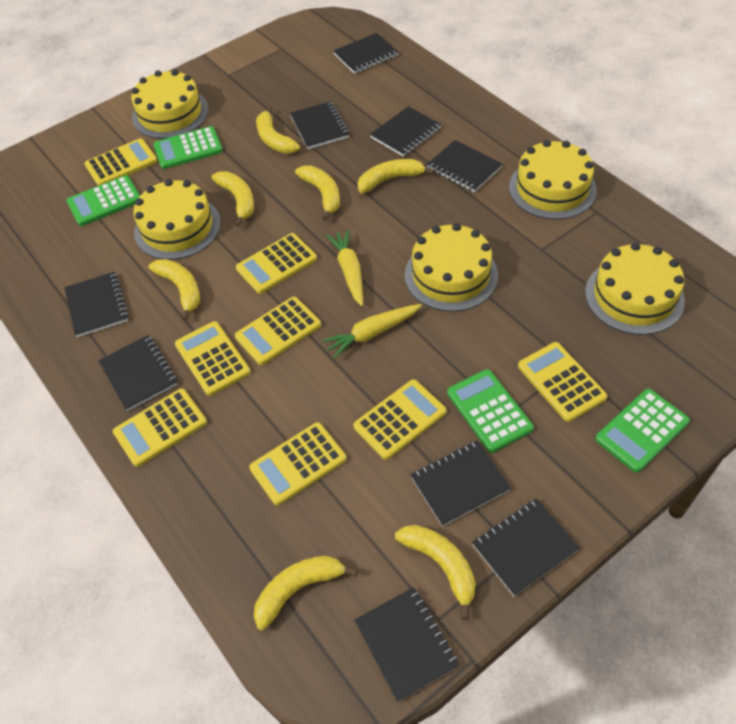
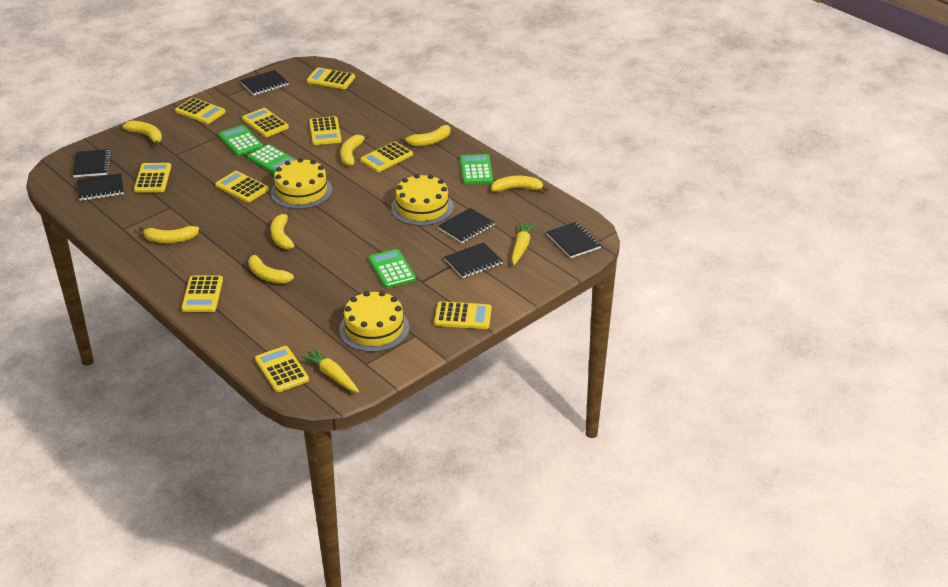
black notebook: [64,272,129,337] [98,335,178,411] [290,101,349,149] [333,33,398,74] [354,587,459,702] [370,106,441,156] [410,440,511,526] [427,140,503,192] [472,498,580,596] = 9 -> [73,149,111,177] [77,173,124,201] [240,70,289,95] [438,208,495,243] [444,242,503,278] [547,222,602,258] = 6
yellow cake: [131,70,208,139] [133,179,221,260] [405,223,498,312] [509,140,597,219] [585,243,685,335] = 5 -> [271,158,332,209] [339,291,409,352] [391,174,453,226] = 3
yellow calculator: [85,138,157,186] [113,389,207,467] [175,321,251,396] [235,297,321,365] [236,233,317,294] [249,422,347,506] [353,379,447,460] [518,342,607,422] = 8 -> [134,163,171,193] [175,98,226,124] [181,276,223,312] [215,171,269,203] [242,108,289,137] [255,346,309,392] [307,68,355,89] [309,116,341,145] [360,141,413,172] [434,301,492,329] = 10

